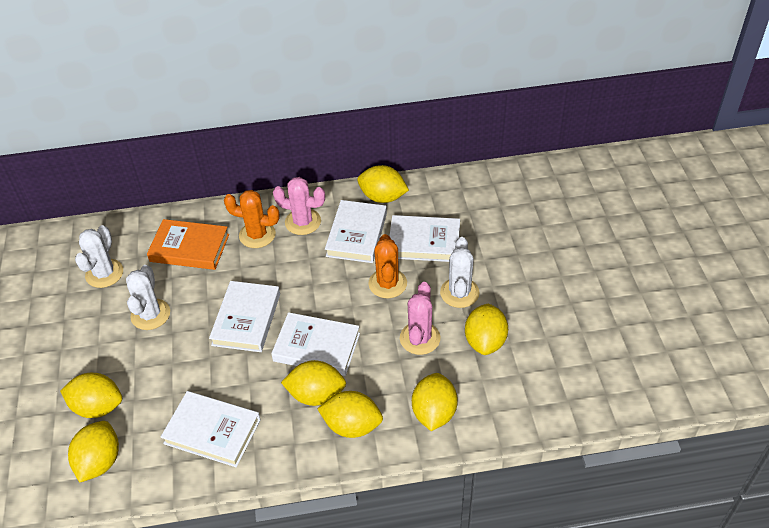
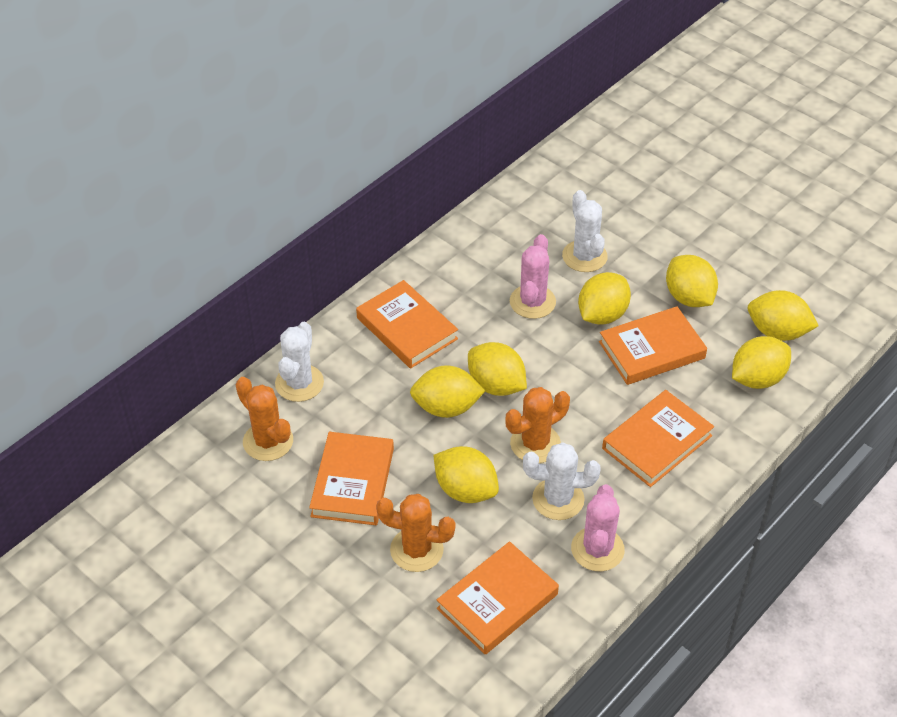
orange book: [147,219,229,270] = 1 -> [309,432,394,525] [356,280,458,368] [437,541,559,655] [599,306,707,385] [602,390,714,487] = 5
orange cactus: [224,190,280,248] [368,234,407,298] = 2 -> [236,377,293,461] [376,494,455,572] [505,387,570,463] = 3
white book: [161,391,261,467] [209,281,280,352] [271,312,360,376] [325,200,387,263] [389,215,460,262] = 5 -> none = 0

